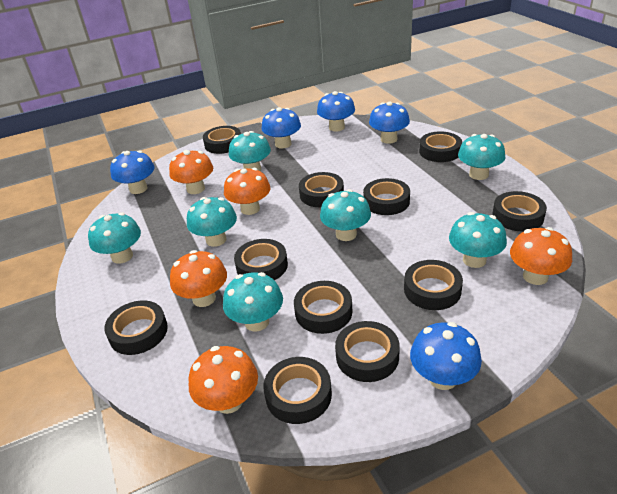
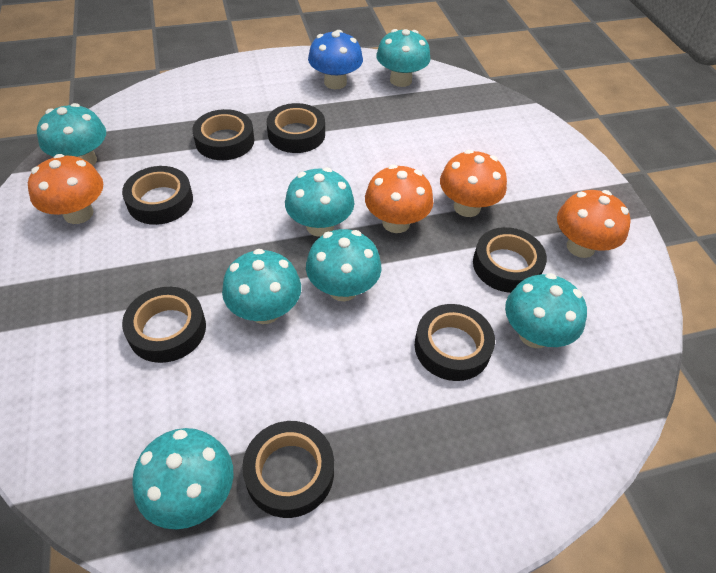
black tape: [104,300,168,355] [203,126,241,154] [234,239,288,280] [263,357,332,424] [294,281,352,334] [299,172,344,207] [335,321,400,382] [363,178,410,215] [404,260,463,310] [419,131,462,162] [492,191,547,231] = 11 -> [122,166,193,225] [122,287,206,363] [192,109,254,160] [242,421,334,518] [267,103,325,153] [415,304,495,381] [473,227,547,293] = 7
blue mushroom: [110,150,155,194] [262,107,301,148] [317,91,355,131] [369,102,410,144] [410,322,482,390] = 5 -> [308,30,363,89] = 1
orange mushroom: [169,150,213,194] [170,250,227,307] [189,346,258,414] [224,168,270,215] [510,227,572,285] = 5 -> [28,154,103,224] [365,165,433,233] [440,150,507,217] [557,190,631,258] = 4

